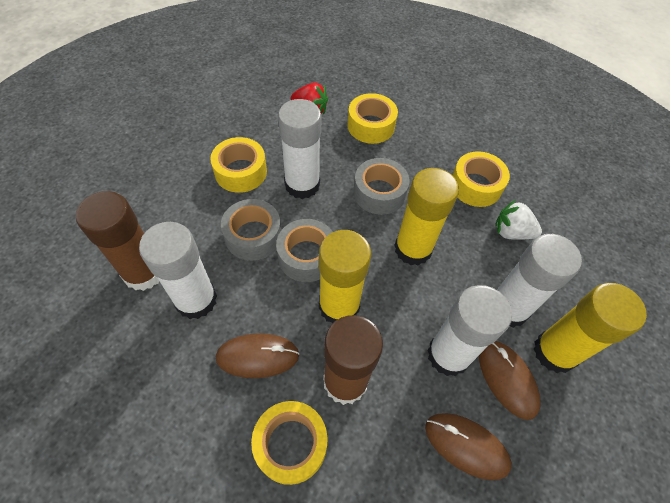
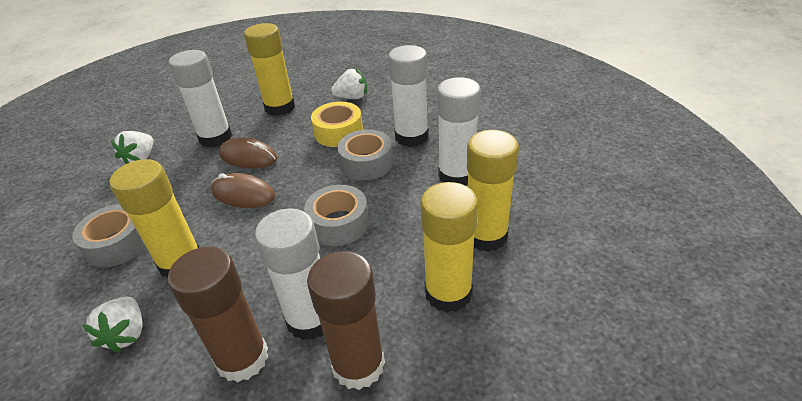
brown mouse: [216,333,300,378] [425,413,512,480] [479,341,541,420] = 3 -> [211,173,275,208] [219,137,277,168] = 2
red strawberry: [291,83,328,114] = 1 -> none = 0
white strawberry: [495,200,542,240] = 1 -> [82,297,143,353] [111,131,154,164] [331,69,367,99] = 3
yellow glue stick: [319,230,371,324] [394,168,459,266] [534,283,647,373] = 3 -> [110,159,199,279] [244,23,295,116] [420,182,478,313] [467,130,519,252] = 4
yellow tape: [210,137,267,193] [251,401,328,485] [347,93,398,144] [452,151,510,207] = 4 -> [311,102,363,147] = 1

